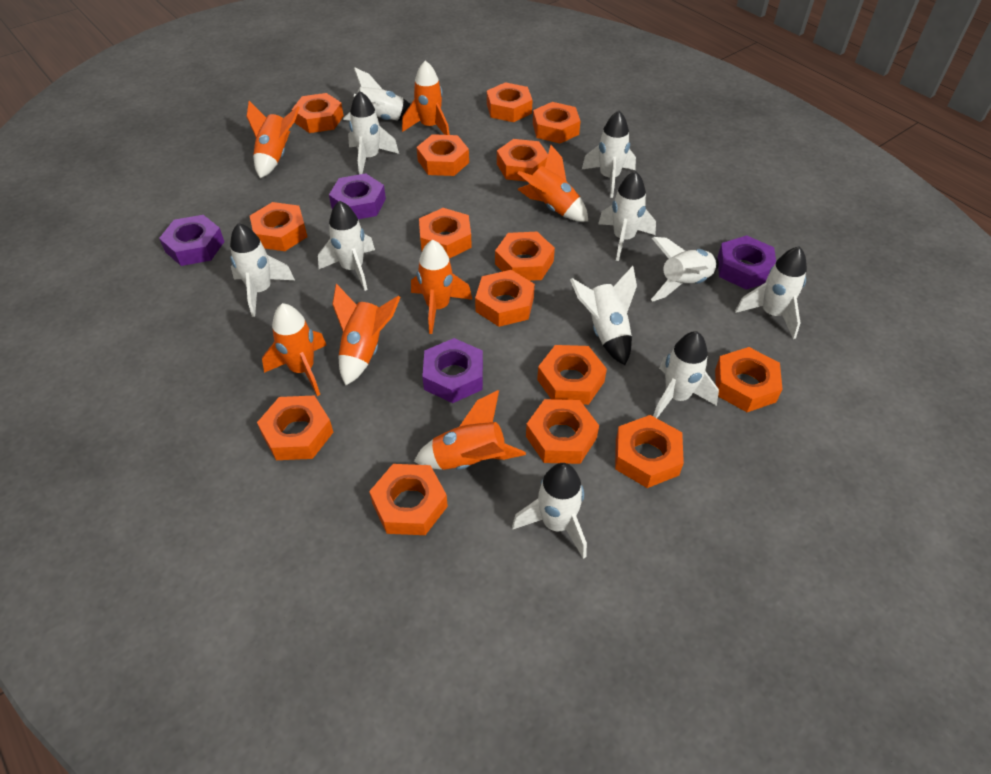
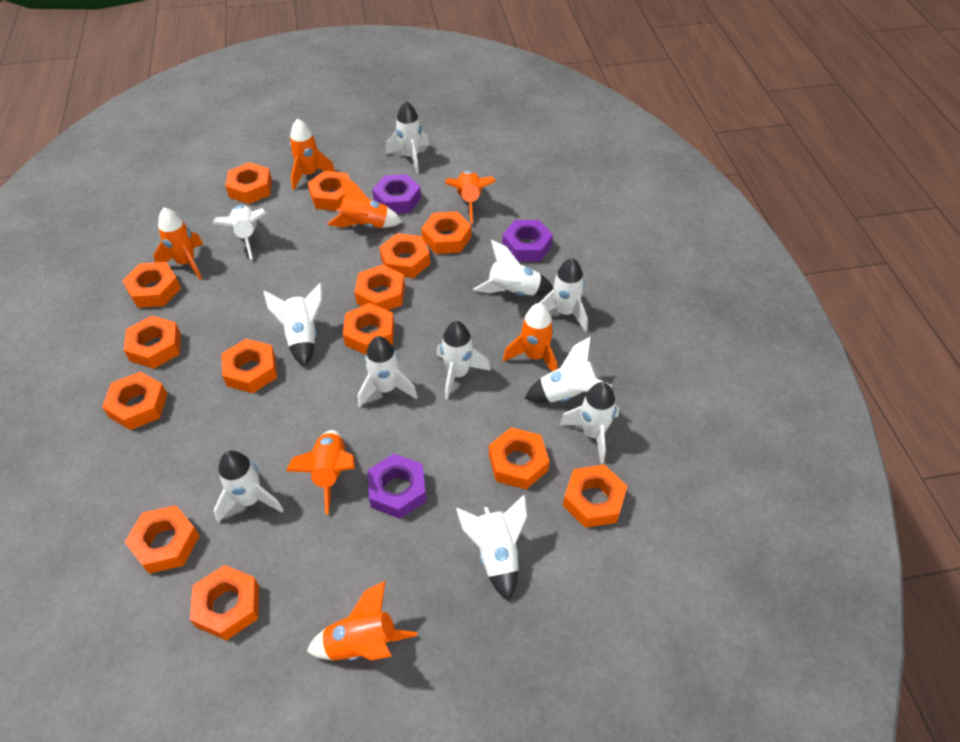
orange nut: [250,202,307,251] [257,396,333,460] [292,93,344,133] [369,464,448,535] [417,134,469,176] [419,208,472,258] [475,270,535,327] [487,82,533,122] [495,232,555,281] [497,139,548,182] [526,399,599,464] [533,102,580,143] [537,345,607,405] [615,415,684,488] [715,347,782,412] = 15 -> [102,372,167,430] [122,262,181,308] [124,316,181,369] [125,505,200,574] [190,565,259,641] [222,339,277,393] [225,162,272,204] [308,171,351,211] [343,303,394,355] [354,265,405,310] [379,233,430,278] [421,212,471,254] [489,427,549,489] [563,465,627,528] = 14
purple nut: [159,215,225,266] [329,173,386,219] [422,338,483,403] [717,235,776,290] = 4 -> [367,454,426,519] [372,174,421,213] [502,220,553,262] = 3

